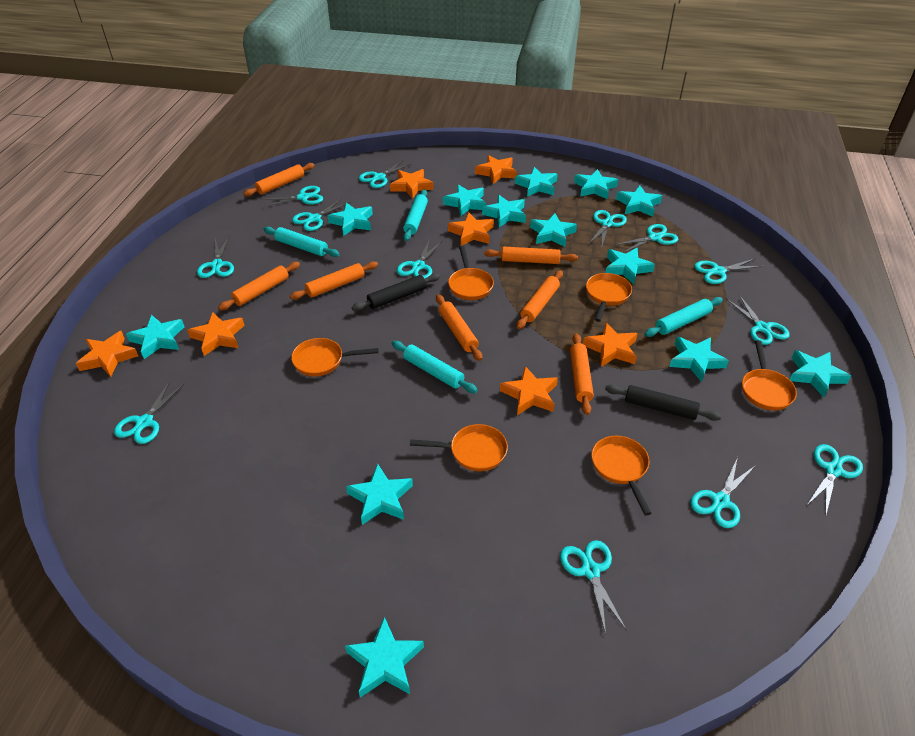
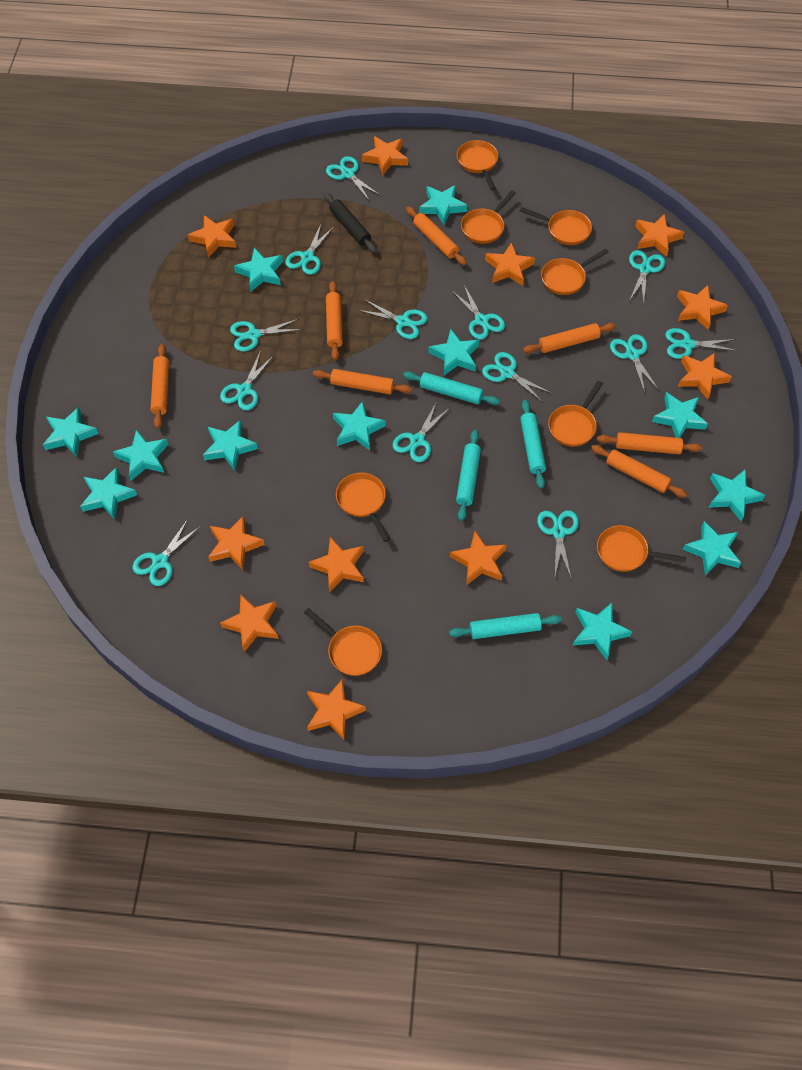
black rolling pin: [352,273,440,311] [605,385,721,421] = 2 -> [324,193,377,253] = 1
orange pan: [291,338,379,377] [410,424,508,472] [448,246,494,300] [586,273,632,322] [591,436,652,516] [742,340,797,411] = 6 -> [304,608,382,676] [336,473,390,542] [457,140,498,190] [461,190,516,244] [520,207,592,245] [541,249,609,295] [548,381,603,447] [597,525,686,572] = 8
orange star: [76,331,138,377] [187,312,245,356] [390,169,434,199] [448,212,494,246] [475,155,517,184] [500,366,558,415] [583,323,638,367] = 7 -> [188,215,236,258] [208,515,265,570] [220,595,279,652] [307,679,366,740] [309,537,364,593] [362,136,408,175] [450,531,507,585] [485,242,535,286] [635,214,684,257] [677,285,728,330] [678,353,732,400] = 11
turquoise star: [126,315,184,359] [327,202,373,236] [345,617,424,698] [346,463,413,525] [443,185,486,216] [482,195,526,227] [515,167,558,197] [530,213,577,247] [574,169,618,199] [605,247,655,284] [616,185,662,217] [669,337,729,382] [790,350,851,397] = 13 -> [43,407,99,457] [80,467,137,519] [113,430,169,481] [203,420,258,470] [234,248,283,291] [333,401,386,450] [419,185,467,225] [428,329,479,375] [573,603,632,660] [652,392,708,438] [683,521,741,576] [709,469,765,521] = 12

